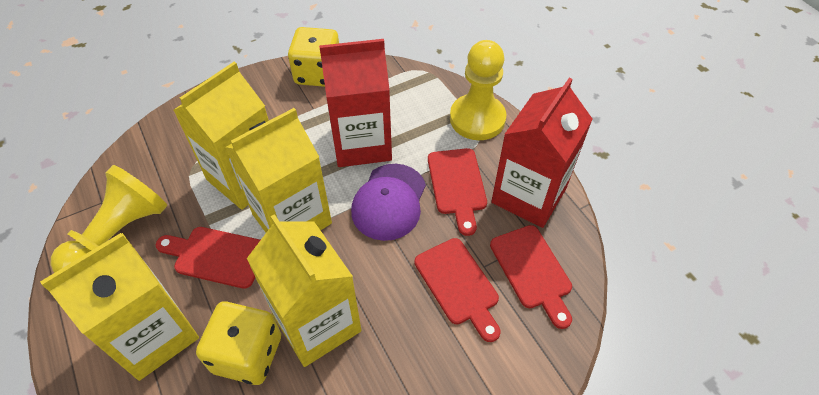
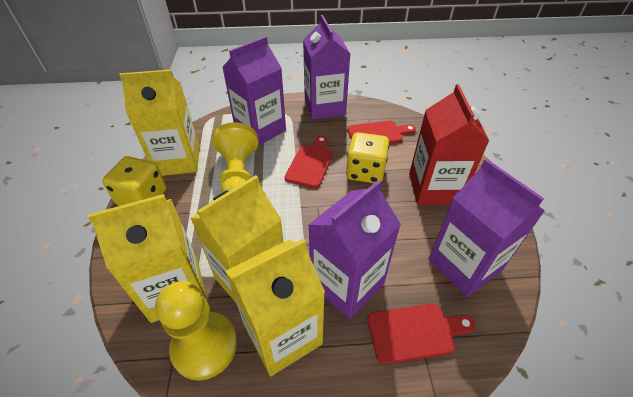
purple cap: [351,164,426,241] = 1 -> none = 0
purple carton: none = 0 -> [222,36,286,146] [303,15,350,120] [309,180,401,319] [429,159,545,297] = 4
red carton: [319,39,392,167] [491,78,592,228] = 2 -> [409,84,489,205] = 1
red cutting board: [156,227,260,289] [414,238,501,342] [428,148,487,236] [490,225,572,329] = 4 -> [285,136,333,188] [347,120,416,144] [367,304,476,364] = 3

